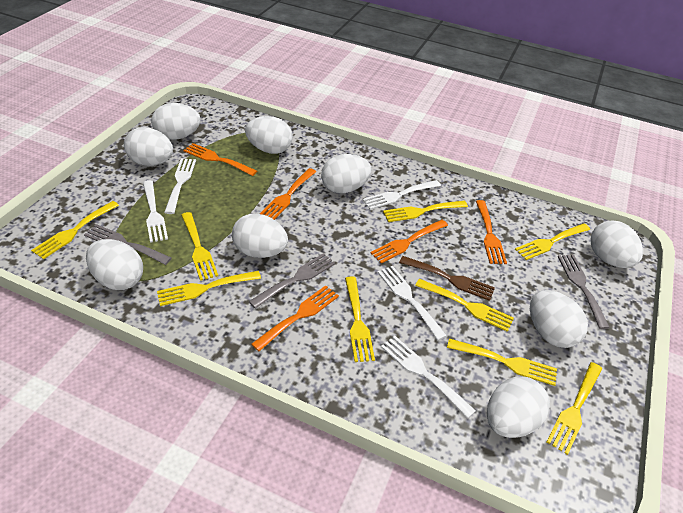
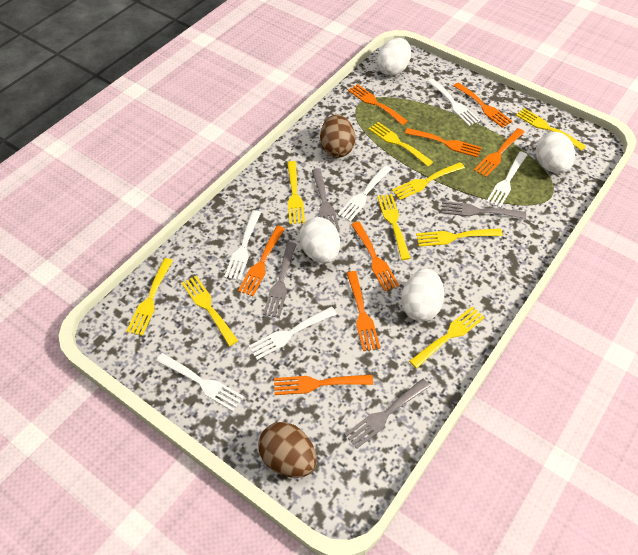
brown egg: none = 0 -> [258,422,317,478] [320,114,355,158] = 2
brown fork: [399,256,495,301] = 1 -> none = 0
grey fork: [84,224,172,265] [249,253,335,309] [557,255,610,329] = 3 -> [263,242,297,318] [312,169,340,231] [345,379,431,449] [441,201,526,219] = 4
orange fork: [183,143,257,176] [251,285,339,351] [260,168,316,220] [370,220,448,264] [476,200,507,264] = 5 -> [238,226,285,296] [274,375,373,395] [347,271,380,351] [348,84,408,125] [351,222,399,291] [405,128,482,158] [453,82,512,128] [474,128,525,177] = 8
white egg: [86,239,143,290] [124,127,173,166] [151,103,200,140] [232,214,288,258] [245,116,293,154] [321,154,372,193] [487,376,550,438] [530,290,588,348] [590,220,643,268] = 9 -> [299,217,340,263] [377,38,411,76] [401,269,444,321] [536,132,575,173] = 4
white fork: [143,180,168,243] [164,158,196,214] [363,180,441,210] [378,266,447,340] [381,336,476,418] = 5 -> [156,353,244,411] [224,210,261,281] [249,306,337,360] [337,165,391,221] [427,79,480,126] [486,151,527,208] = 6

